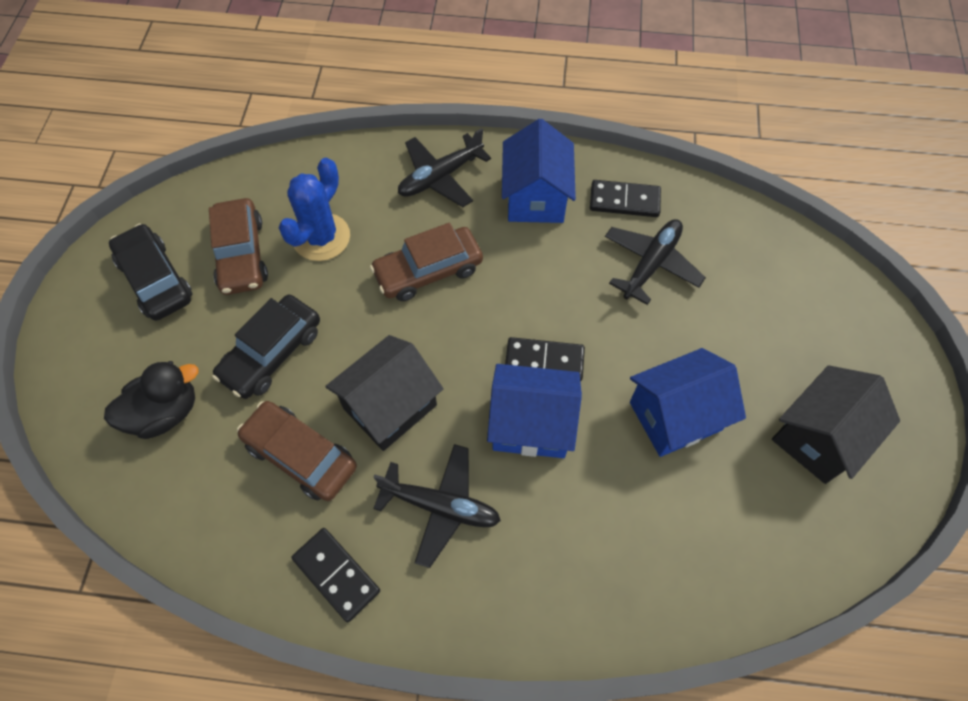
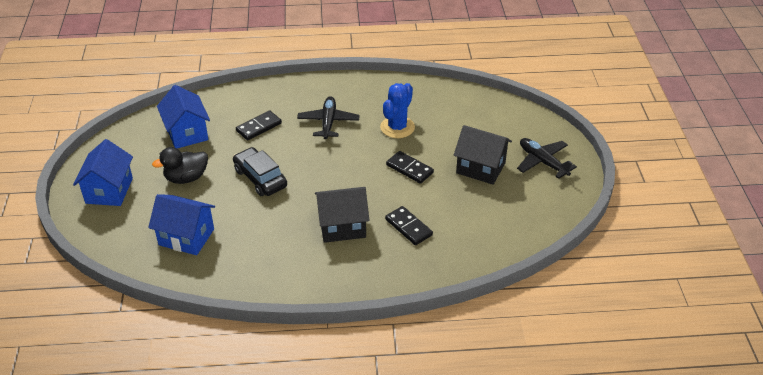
black car: [109,223,193,321] [212,294,320,399] = 2 -> [233,147,287,196] = 1
black plane: [373,444,501,568] [398,128,491,207] [605,219,706,305] = 3 -> [297,96,360,139] [517,138,577,179] = 2
brown car: [209,198,268,295] [237,401,357,501] [370,223,483,301] = 3 -> none = 0

